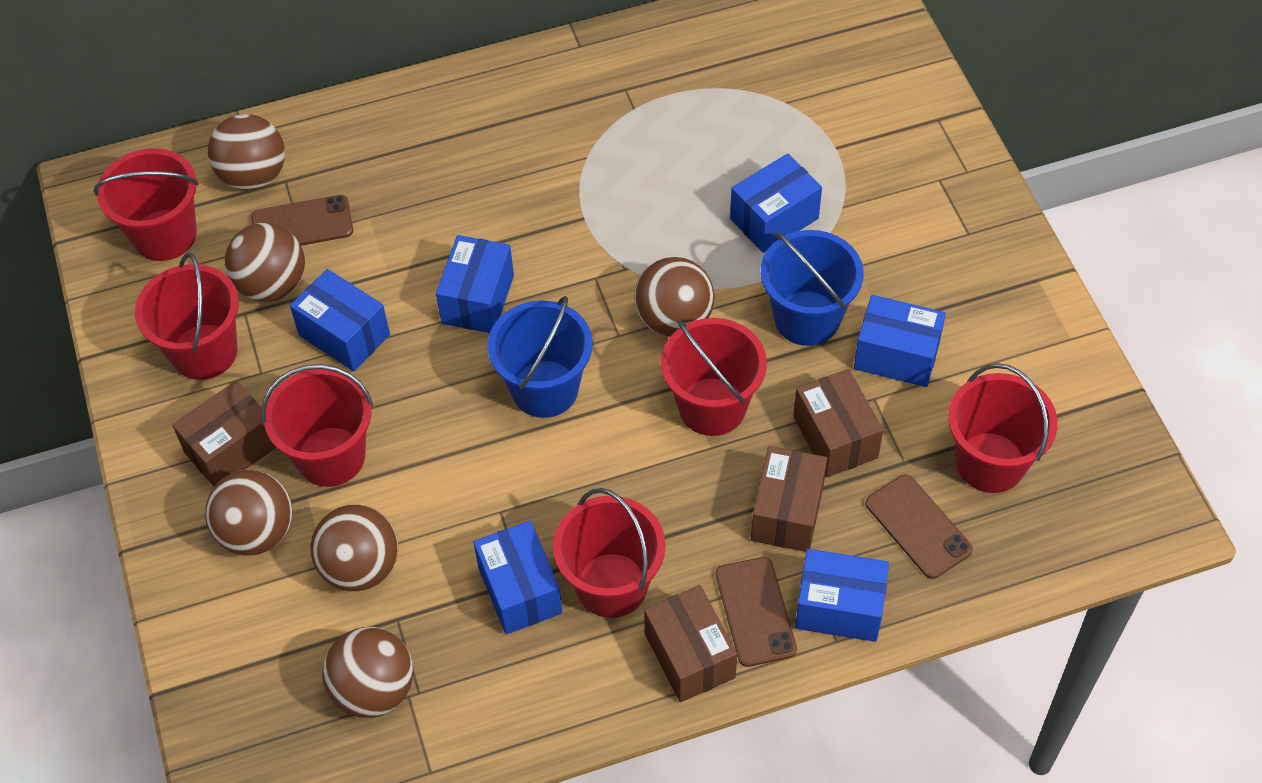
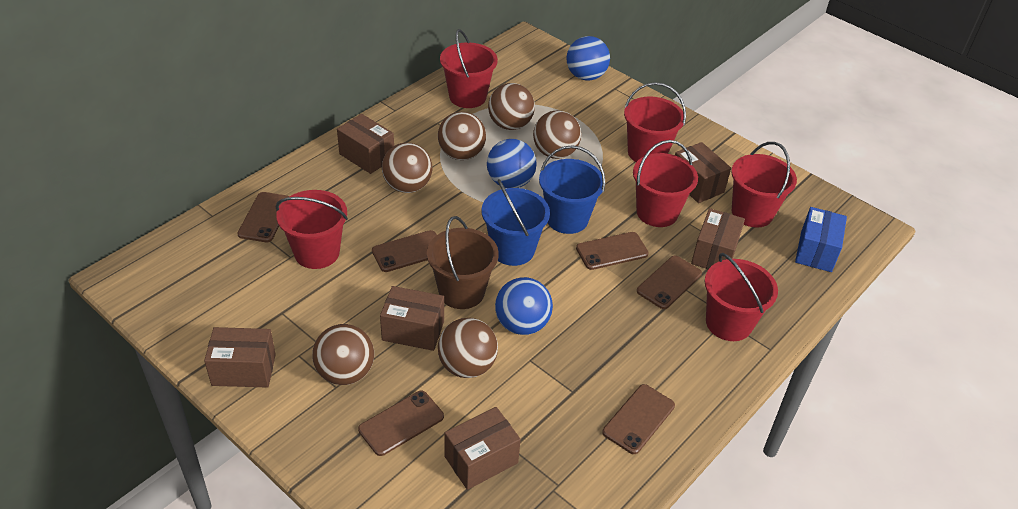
blue ball: none = 0 -> [487,139,537,188] [495,277,553,335] [566,36,610,81] = 3
blue box: [290,269,390,372] [436,235,514,333] [473,521,562,634] [730,154,822,253] [795,549,889,642] [854,295,946,387] = 6 -> [795,207,847,272] = 1
brown box: [172,381,276,486] [644,585,737,702] [751,446,827,552] [793,369,883,477] = 4 -> [204,327,276,388] [337,114,394,174] [380,286,444,351] [444,407,521,490] [675,142,731,203] [691,208,745,269] = 6
brown bucket: none = 0 -> [427,216,499,309] = 1
brown phone: [251,195,353,246] [716,557,797,667] [866,474,973,579] = 3 -> [237,192,289,242] [358,391,444,456] [372,230,437,272] [576,232,649,270] [602,384,675,454] [637,256,702,309] = 6

